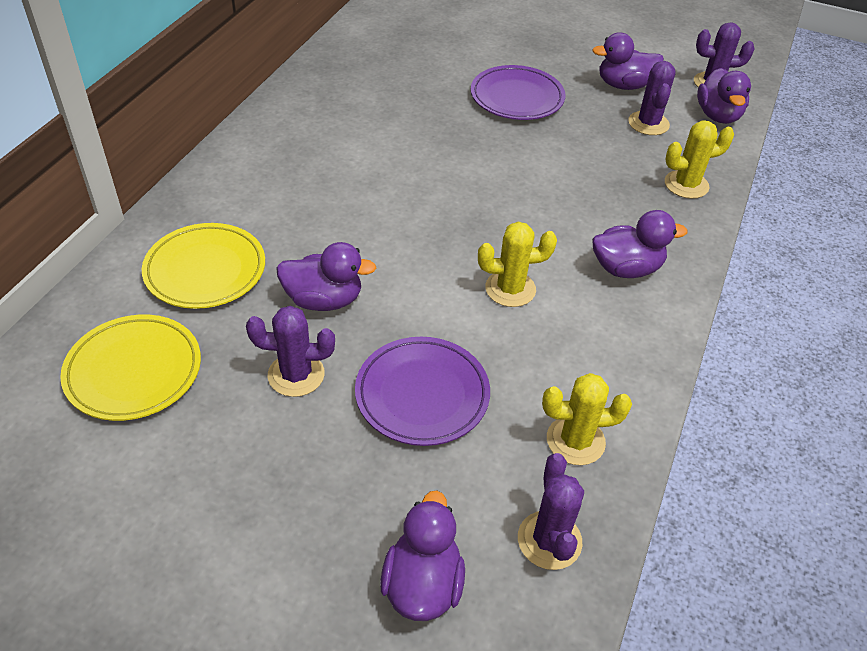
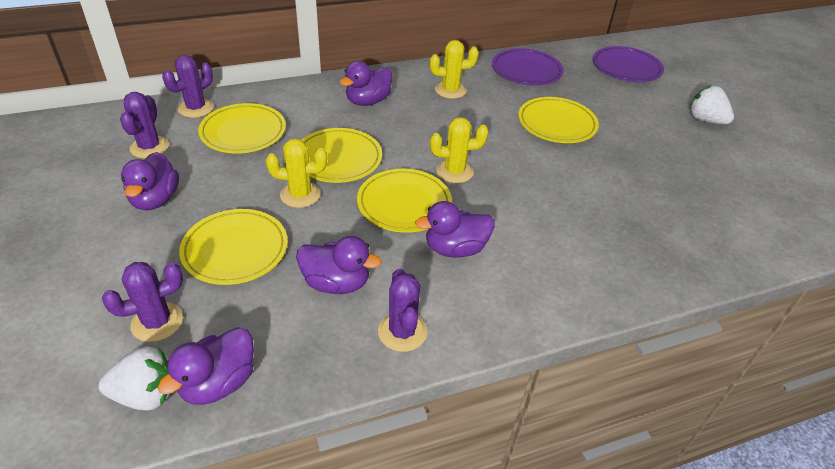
white strawberry: none = 0 -> [98,346,171,410] [690,86,734,124] = 2
yellow plate: [60,315,201,421] [142,223,265,309] = 2 -> [179,209,288,285] [198,103,286,153] [302,128,382,183] [357,169,452,233] [518,97,599,143] = 5

